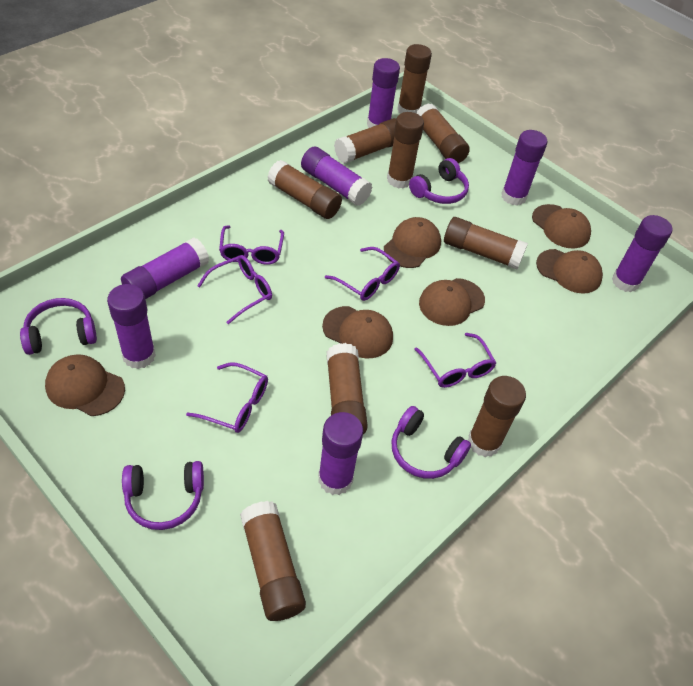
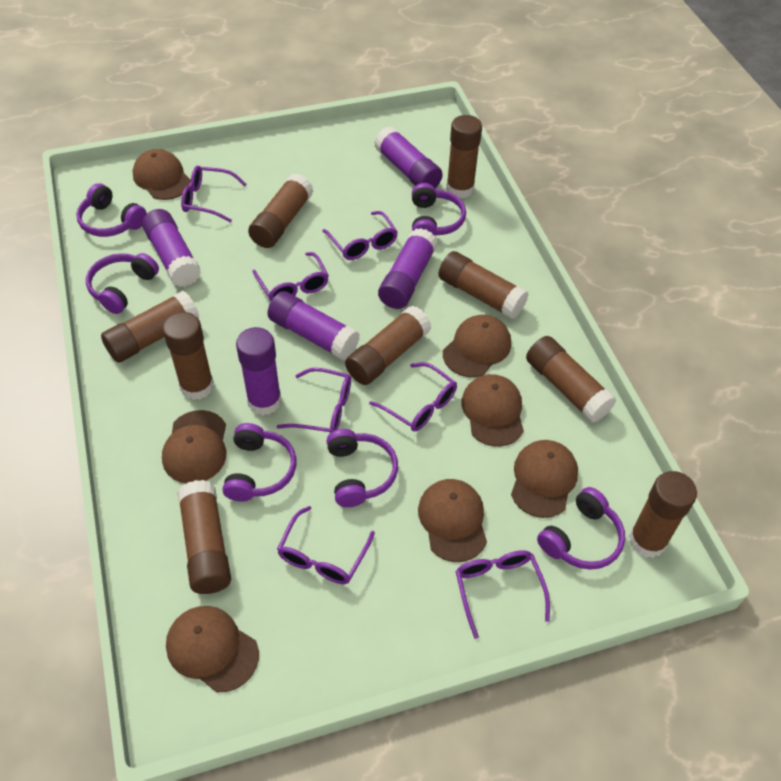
brown cap: [45,354,125,416] [322,306,393,359] [384,217,441,268] [419,278,485,326] [532,204,591,249] [536,249,603,294] = 6 -> [133,149,191,200] [162,410,226,483] [166,606,259,692] [418,479,487,562] [443,315,511,377] [461,374,524,447] [511,440,578,518] = 7
purple glasses: [186,362,268,433] [197,255,272,324] [219,225,284,265] [325,247,400,301] [414,333,496,388] = 5 -> [181,166,247,223] [252,252,329,301] [276,367,351,433] [277,506,375,584] [322,211,398,260] [369,362,457,432] [455,550,550,639] = 7
purple glue stick: [107,284,156,369] [121,238,209,299] [301,147,372,206] [318,412,363,495] [367,58,400,128] [501,130,547,206] [612,215,672,292] = 7 -> [142,209,201,287] [236,327,282,416] [267,291,360,360] [374,126,443,188] [378,228,438,309] = 5
purple headphones: [20,298,97,355] [122,461,204,530] [391,406,471,479] [409,158,469,204] = 4 -> [76,183,147,237] [86,253,159,314] [223,423,296,501] [327,429,398,507] [412,183,466,236] [537,487,625,570] = 6

